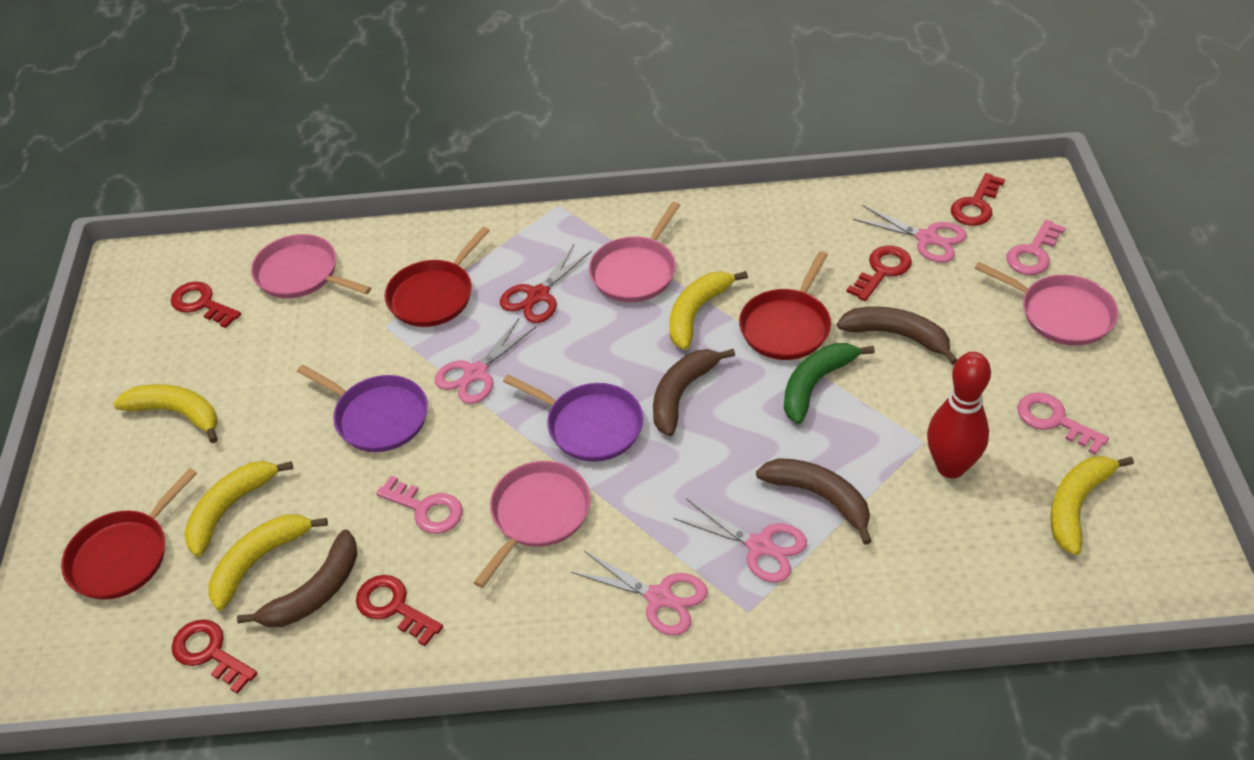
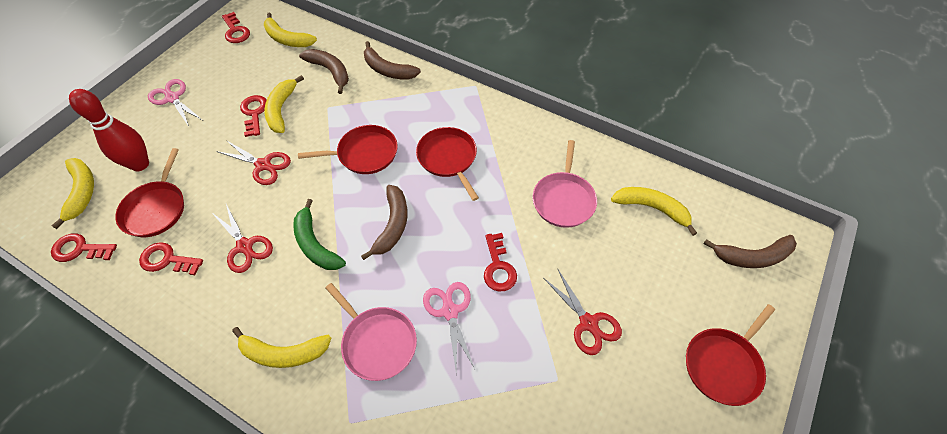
pink key: [376,476,462,534] [1007,220,1066,275] [1017,392,1109,455] = 3 -> none = 0
pink pan: [251,234,371,298] [474,461,591,588] [589,202,680,302] [975,262,1118,346] = 4 -> [325,283,417,381] [533,140,597,228] = 2
pink scissors: [435,319,536,404] [571,551,707,636] [673,499,807,583] [853,205,967,263] = 4 -> [148,79,202,127] [423,282,475,370] = 2
purple pan: [297,365,428,452] [503,374,644,462] = 2 -> none = 0
red pan: [61,468,197,600] [385,227,490,327] [739,251,831,360] = 3 -> [115,148,184,237] [298,125,398,174] [416,127,479,201] [686,304,775,406] = 4
red scissors: [500,245,592,323] = 1 -> [211,204,273,273] [216,140,291,185] [544,270,622,355] = 3

